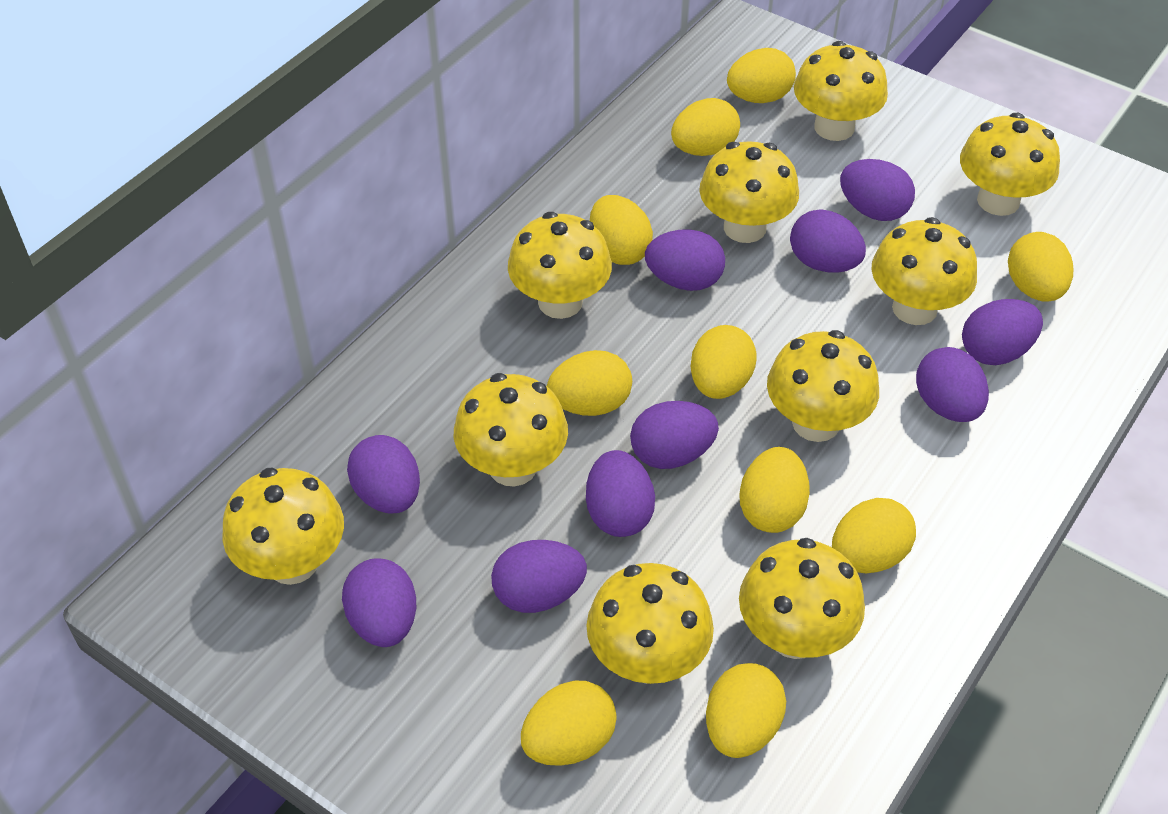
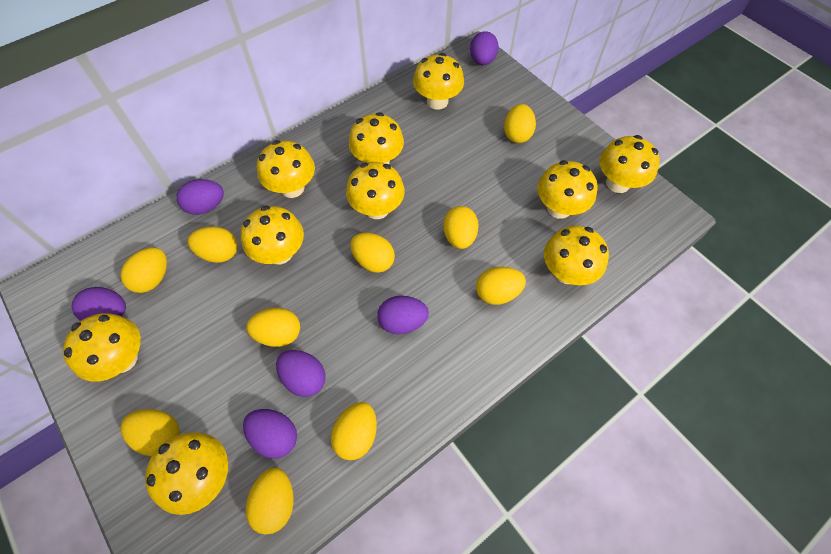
purple egg: [342,558,416,647] [347,435,420,514] [491,540,587,613] [586,450,655,537] [630,401,719,469] [645,229,725,291] [790,209,866,273] [840,159,915,221] [916,347,989,422] [962,299,1043,365] = 10 -> [72,287,126,321] [177,179,224,215] [243,409,297,459] [276,350,326,397] [377,296,429,335] [470,31,499,65] = 6

